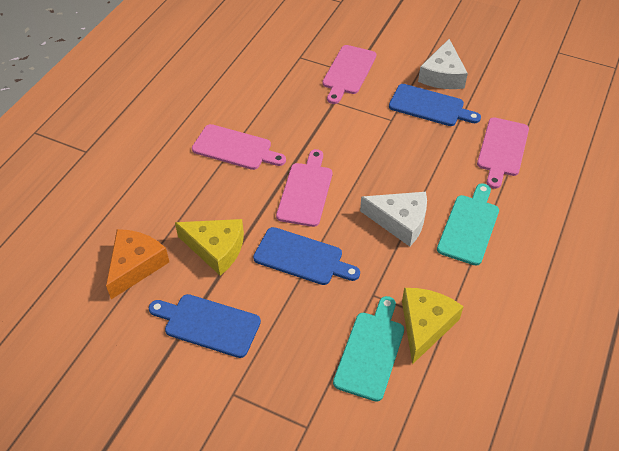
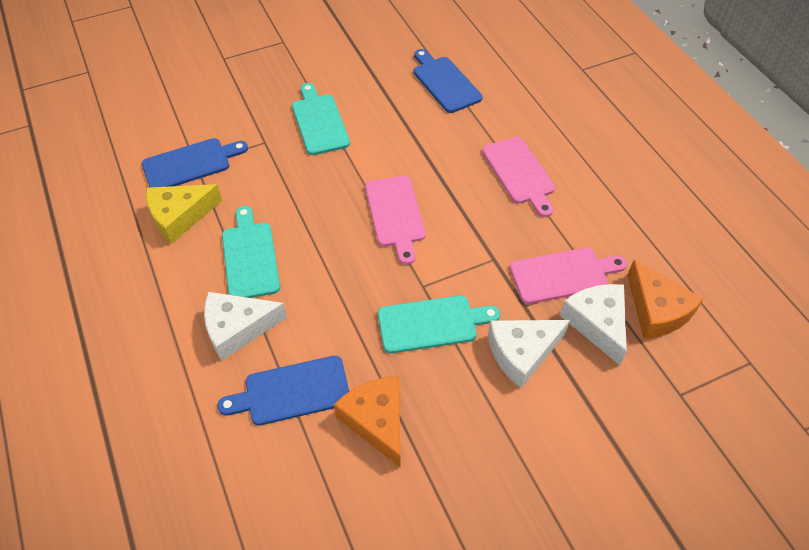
orange cheese: [106,229,169,299] = 1 -> [334,376,401,468] [627,260,704,339] = 2
pink cutting board: [192,124,286,170] [276,149,332,227] [322,45,376,104] [477,117,529,189] = 4 -> [365,176,426,265] [482,137,555,217] [510,248,627,304] = 3
turquoise cutting board: [333,296,404,402] [437,183,499,265] = 2 -> [222,206,280,298] [292,83,350,155] [378,295,500,353] = 3
white cheese: [360,192,427,247] [418,39,468,89] = 2 -> [204,292,287,361] [488,320,570,388] [560,284,627,365] = 3
yellow cheese: [175,219,244,276] [402,288,464,364] = 2 -> [146,184,222,244] = 1

